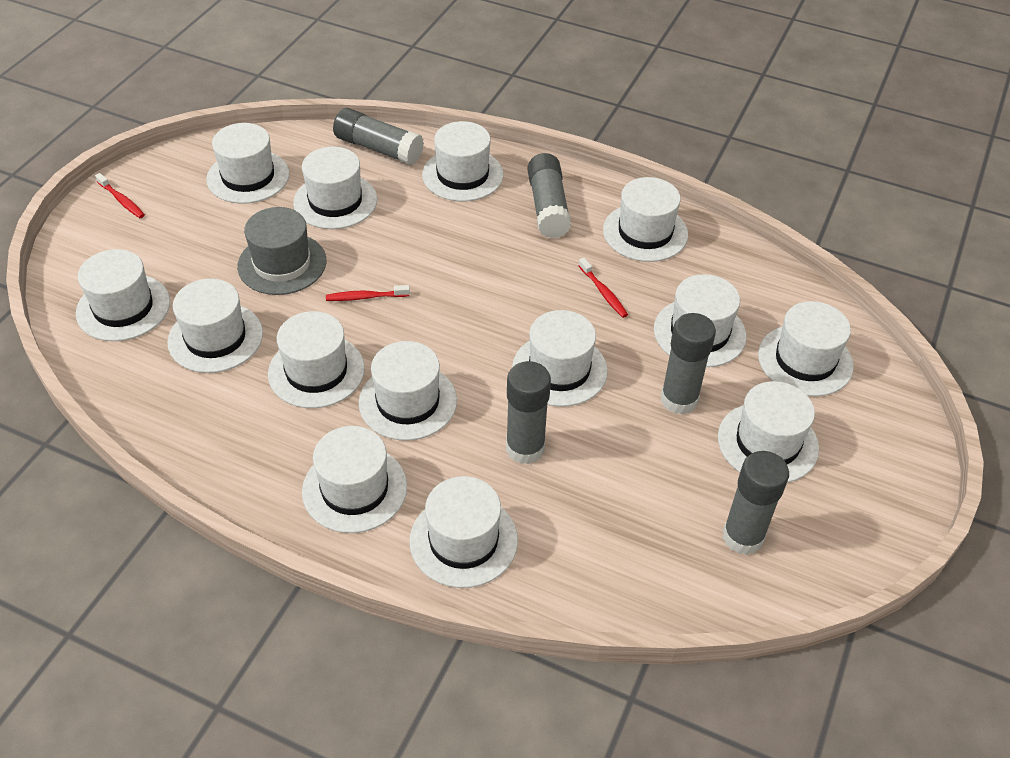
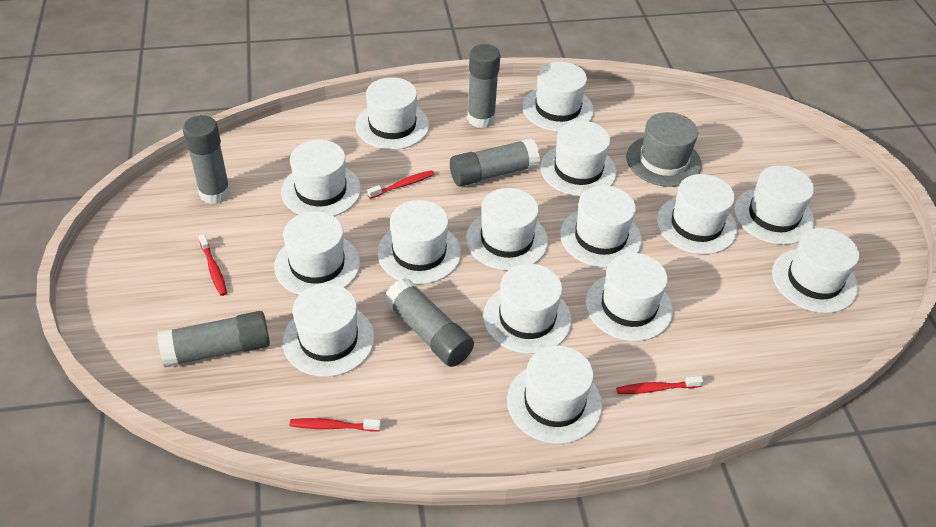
red toothbrush: [95,173,145,218] [326,285,410,301] [578,258,628,318] = 3 -> [199,234,227,296] [290,418,381,432] [367,170,434,199] [616,376,703,394] = 4
white hat: [76,249,170,341] [167,279,263,373] [206,123,289,204] [268,311,365,408] [293,147,377,229] [302,426,407,533] [359,341,457,441] [410,476,518,588] [422,121,503,201] [512,310,608,407] [603,177,688,262] [654,274,747,367] [718,381,819,483] [758,301,854,397] = 14 -> [274,211,360,295] [281,140,361,216] [283,284,374,377] [356,77,429,150] [377,200,461,284] [466,188,548,271] [483,264,572,354] [507,346,602,444] [522,62,594,132] [540,121,617,196] [560,185,642,267] [586,253,673,341] [657,174,737,254] [734,165,814,245] [772,228,859,313] = 15

